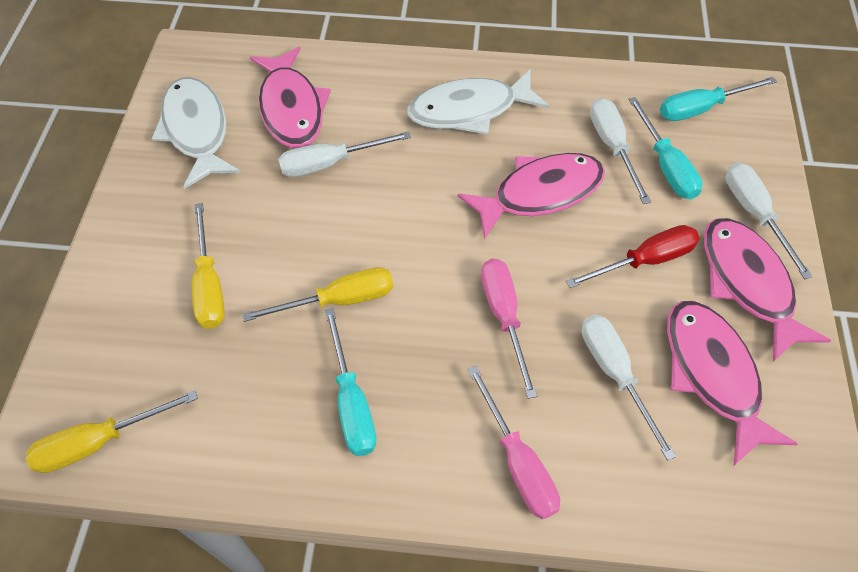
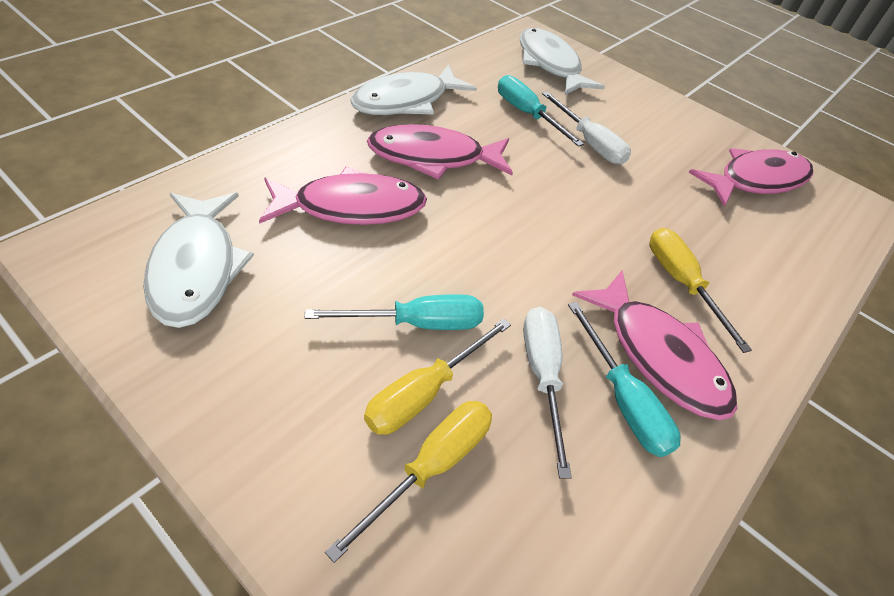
pink screwdriver: [467,366,560,519] [481,258,537,399] = 2 -> none = 0
red screwdriver: [566,225,700,288] = 1 -> none = 0
white fish: [152,77,241,189] [407,70,549,134] = 2 -> [143,192,254,328] [350,64,477,115] [520,28,605,95] = 3
white screwdriver: [278,131,411,177] [582,315,676,461] [590,98,651,204] [726,163,813,279] = 4 -> [523,307,572,479] [542,92,631,165] = 2

